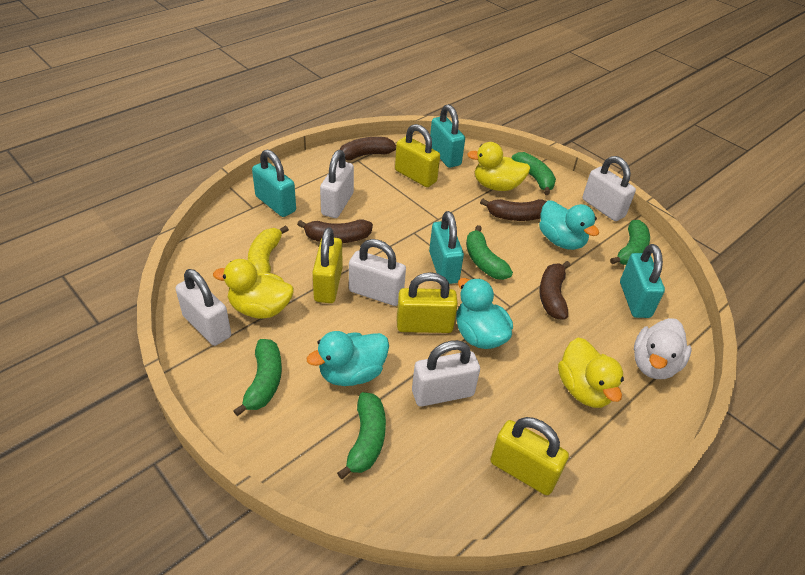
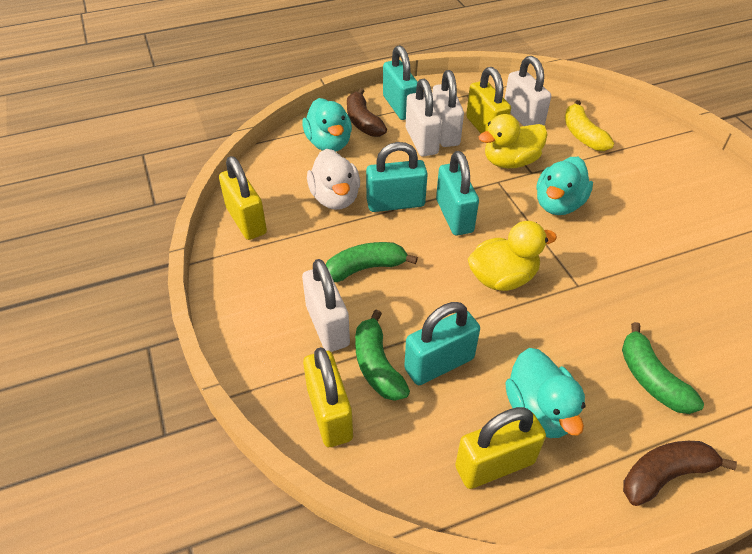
brown banana: [297,220,373,243] [339,137,396,160] [480,199,547,221] [539,261,571,319] = 4 -> [347,88,387,137] [623,441,737,506] = 2
green banana: [233,339,282,417] [337,392,386,479] [466,225,513,280] [511,152,556,195] [610,220,650,265] = 5 -> [326,242,418,282] [355,310,410,401] [622,322,704,414] = 3
white padlock: [176,269,231,346] [320,150,354,218] [349,239,406,306] [412,340,480,407] [583,156,636,221] = 5 -> [302,259,350,352] [406,79,442,157] [432,70,464,147] [505,56,551,126] = 4
yellow duck: [213,259,294,319] [467,142,531,191] [558,338,624,408] = 3 -> [468,221,557,291] [479,114,548,168] = 2

